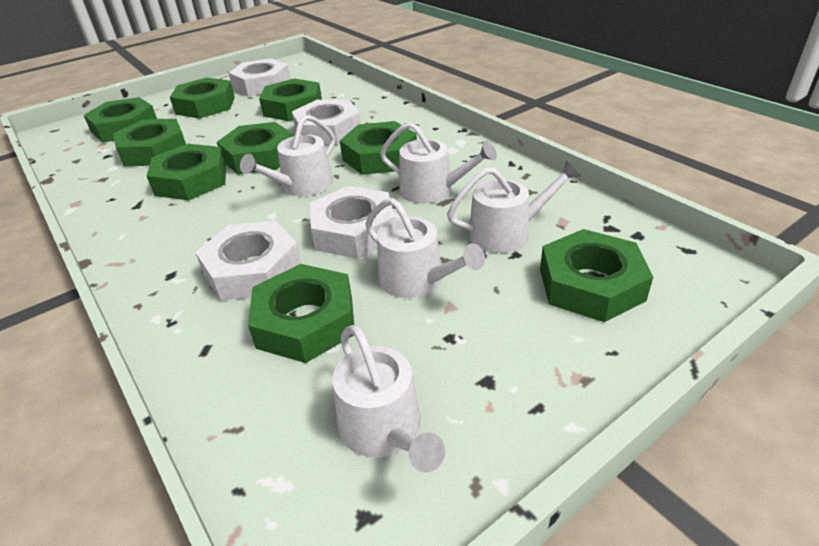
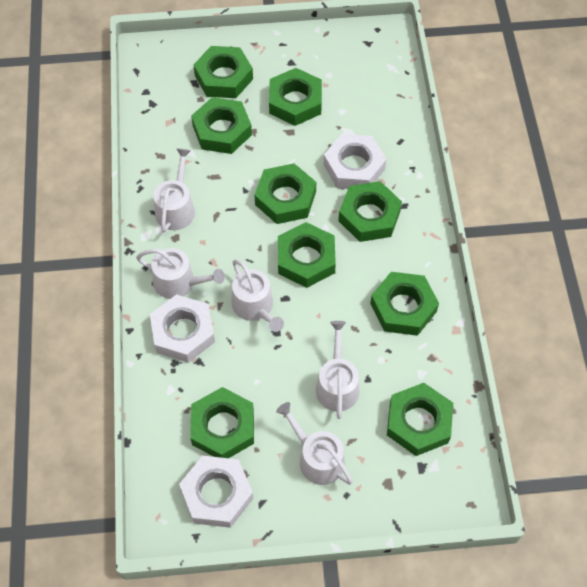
white nut: [195,221,302,300] [229,58,291,96] [292,100,361,145] [310,186,395,259] = 4 -> [150,294,215,363] [179,455,253,528] [324,134,387,189] = 3

